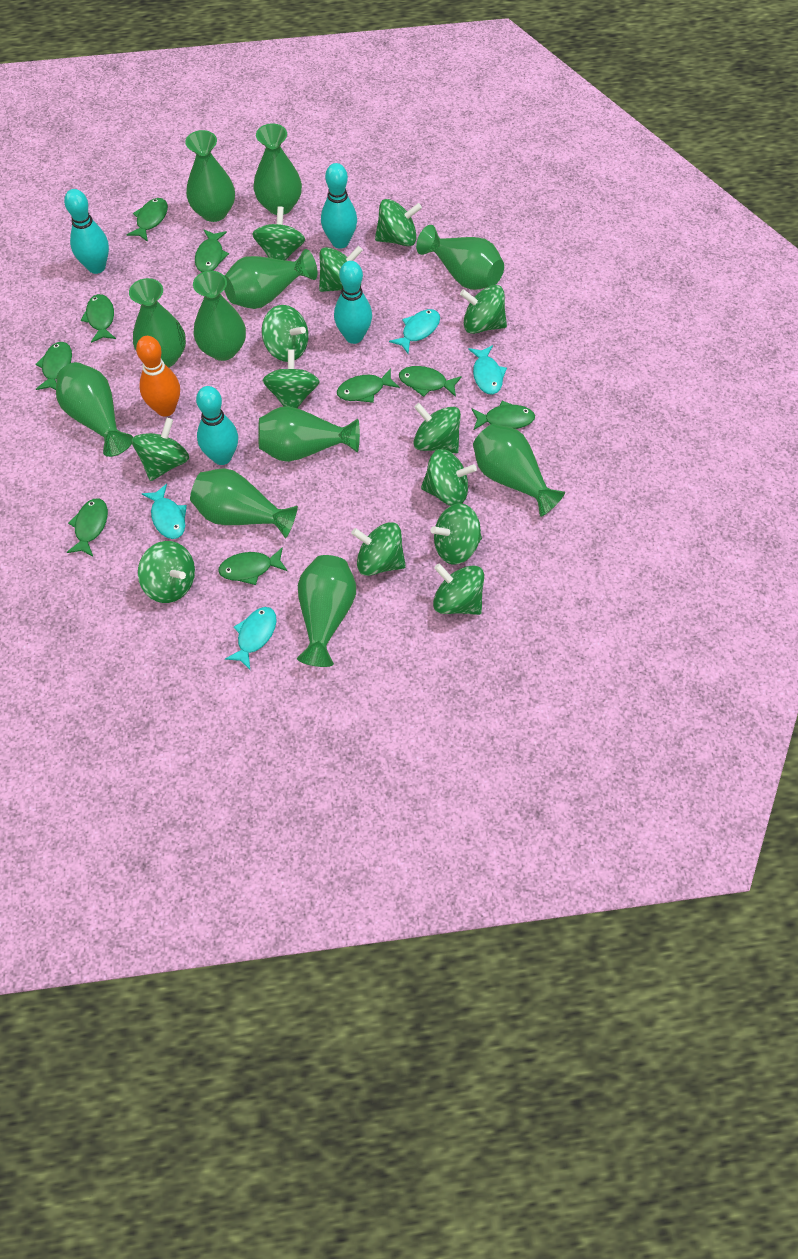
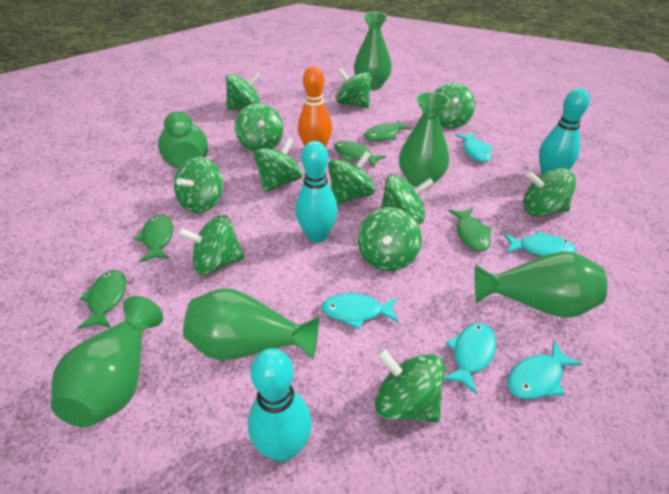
green fish: [36,342,72,390] [67,498,108,556] [81,294,116,343] [126,198,168,242] [195,230,229,272] [218,547,287,585] [337,368,400,403] [399,366,462,397] [471,401,535,430] = 9 -> [77,270,126,329] [134,215,173,262] [334,141,386,167] [364,119,412,141] [448,208,492,251] = 5
green spinning top: [132,418,189,481] [138,541,195,603] [252,206,305,260] [262,305,308,362] [262,349,320,408] [319,246,363,292] [351,522,406,576] [375,199,422,246] [414,403,461,453] [421,449,477,506] [431,503,482,565] [433,563,484,615] [460,285,507,334] = 13 -> [174,157,223,213] [178,215,245,275] [226,72,261,110] [235,103,284,151] [254,137,303,192] [328,151,375,204] [336,68,371,109] [358,207,422,271] [375,348,445,422] [381,175,434,224] [434,82,475,129] [523,168,576,217] = 12
green vase: [56,362,133,457] [129,278,186,367] [185,130,235,222] [190,468,298,539] [193,271,246,361] [224,249,317,309] [253,124,302,215] [258,406,360,462] [297,555,356,667] [416,225,504,290] [473,424,565,517] = 11 -> [51,296,163,427] [158,111,208,169] [183,288,320,360] [354,12,392,90] [399,92,450,187] [475,251,607,318] = 6
turquoise bowling pin: [64,189,109,274] [196,386,238,465] [321,163,357,249] [334,261,372,344] = 4 -> [248,348,312,462] [295,141,338,243] [539,88,590,175] = 3
turquoise fish: [142,484,187,539] [225,607,277,671] [389,309,440,353] [468,345,507,395] = 4 -> [321,293,399,329] [444,323,496,394] [455,132,492,162] [504,231,576,257] [507,341,582,399] = 5

